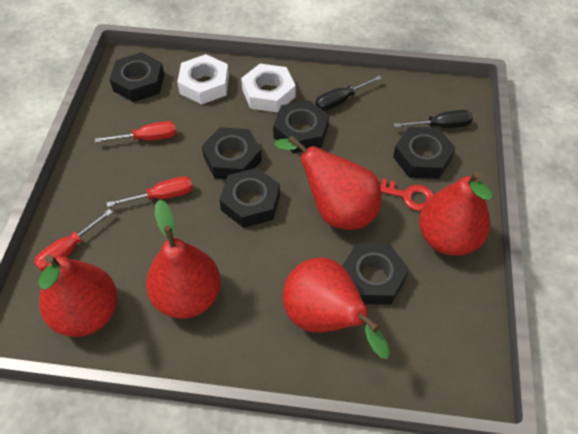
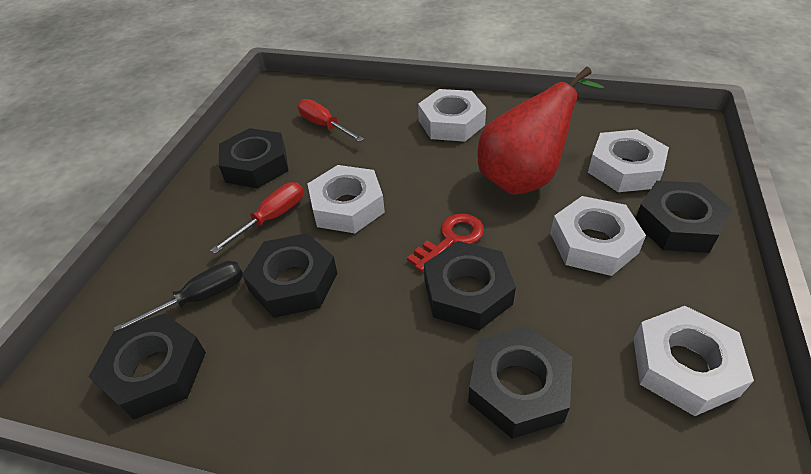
black screwdriver: [315,75,382,111] [394,110,473,128] = 2 -> [114,261,243,331] = 1
red pear: [39,255,118,337] [146,200,221,319] [275,136,382,230] [283,257,390,359] [419,171,492,256] = 5 -> [477,67,604,195] = 1
red screwdriver: [34,209,113,271] [95,121,177,143] [107,176,193,207] = 3 -> [210,182,304,254] [298,99,364,142] = 2
white nut: [177,54,229,105] [241,64,296,113] = 2 -> [308,165,385,233] [418,89,486,142] [550,196,646,276] [588,130,669,192] [634,306,754,416] = 5

